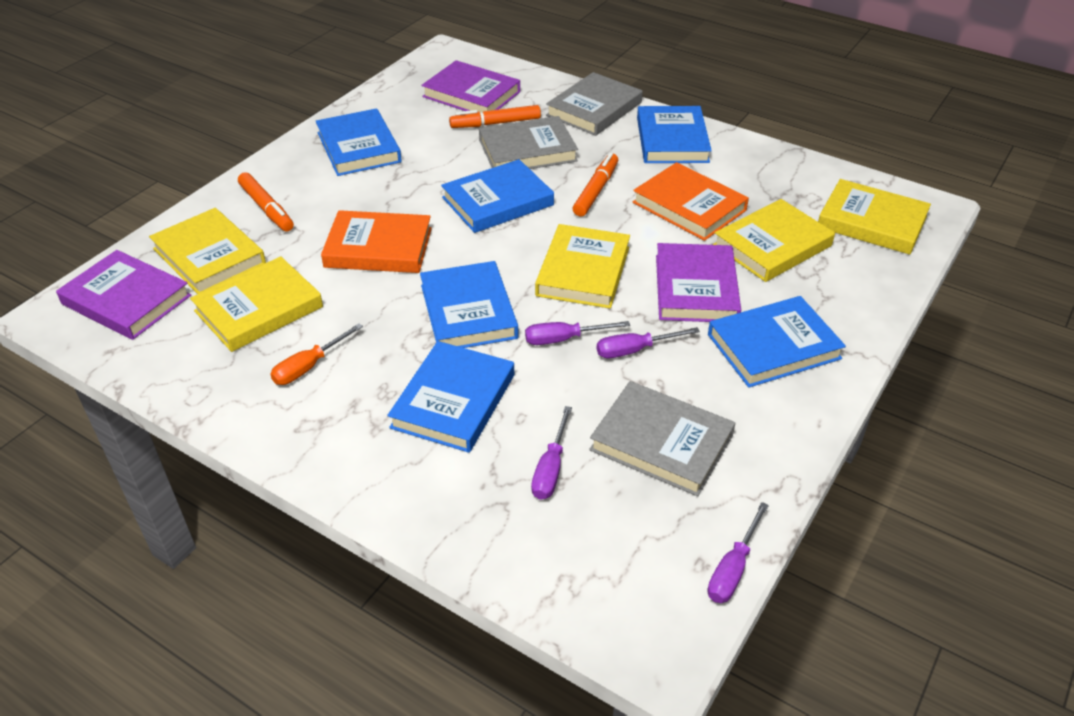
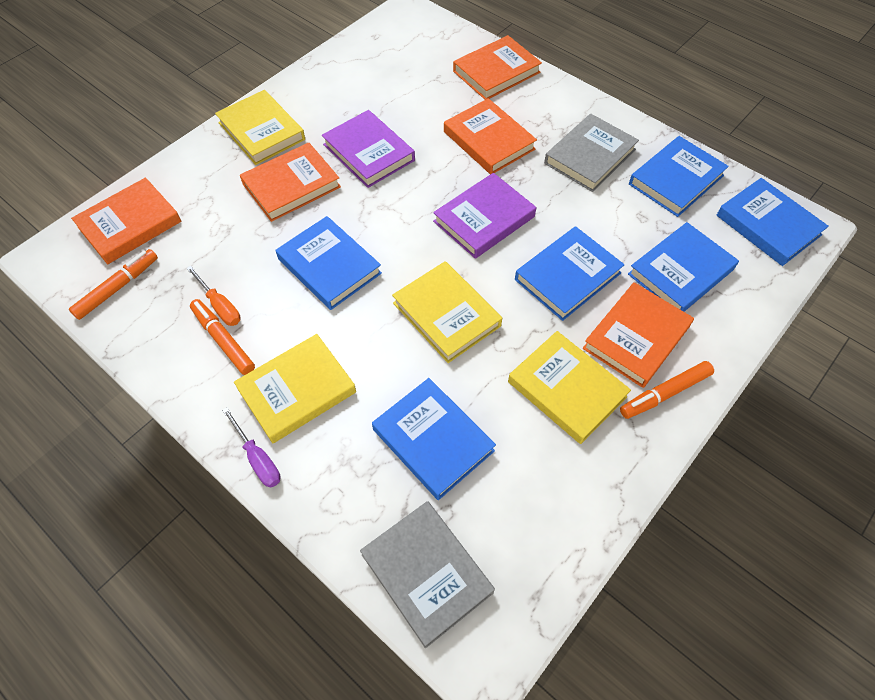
grey book: [479,116,578,169] [546,72,643,136] [589,381,735,496] = 3 -> [360,501,495,648] [544,114,639,192] = 2
orange book: [321,210,432,273] [633,162,749,241] = 2 -> [71,178,181,264] [240,142,341,222] [444,98,537,174] [453,35,542,100] [583,282,694,388] = 5
purple book: [56,250,191,340] [422,60,520,112] [656,243,741,322] = 3 -> [322,110,415,188] [433,173,536,259] = 2
purple screwdriver: [525,321,630,345] [531,406,572,500] [596,327,700,358] [707,502,769,603] = 4 -> [222,407,281,488] = 1
yellow book: [149,208,266,294] [190,256,323,352] [535,224,630,309] [713,199,835,282] [818,179,931,255] = 5 -> [215,90,305,165] [234,334,356,443] [392,261,502,363] [508,331,631,444] = 4

